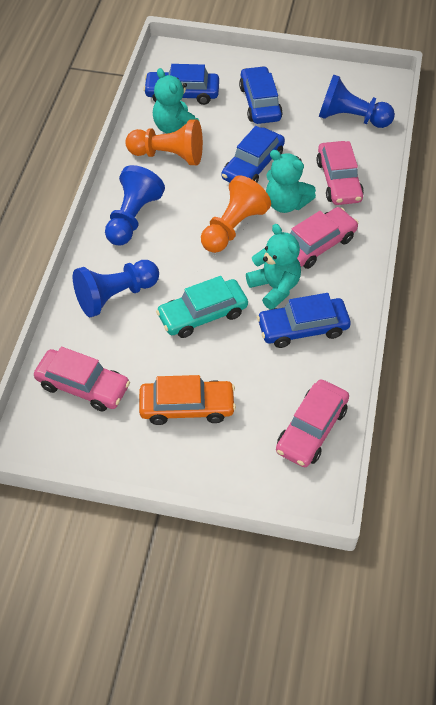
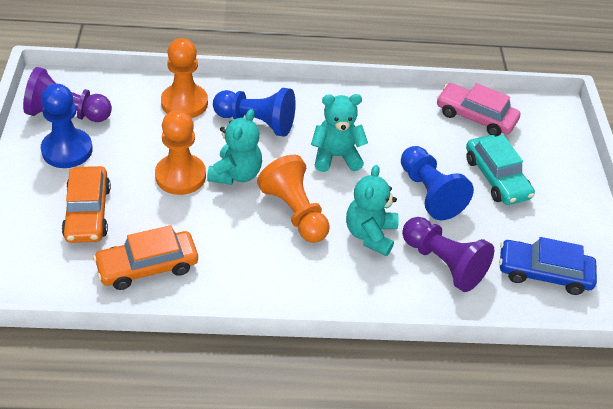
blue car: [143,64,219,105] [221,126,285,183] [239,66,283,124] [257,293,351,348] = 4 -> [499,237,597,295] = 1
orange car: [139,375,236,425] = 1 -> [62,166,111,243] [93,225,198,290] = 2
orange pawn: [126,120,203,165] [201,175,271,253] = 2 -> [155,110,206,195] [161,38,208,118] [257,155,330,243] = 3
pink car: [34,347,130,411] [276,379,349,467] [290,207,358,269] [316,141,364,205] = 4 -> [436,83,520,136] = 1
purple pawn: none = 0 -> [23,67,112,122] [402,217,494,292] = 2

